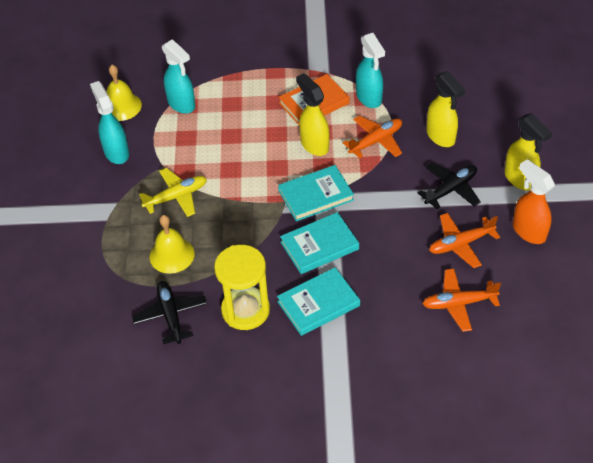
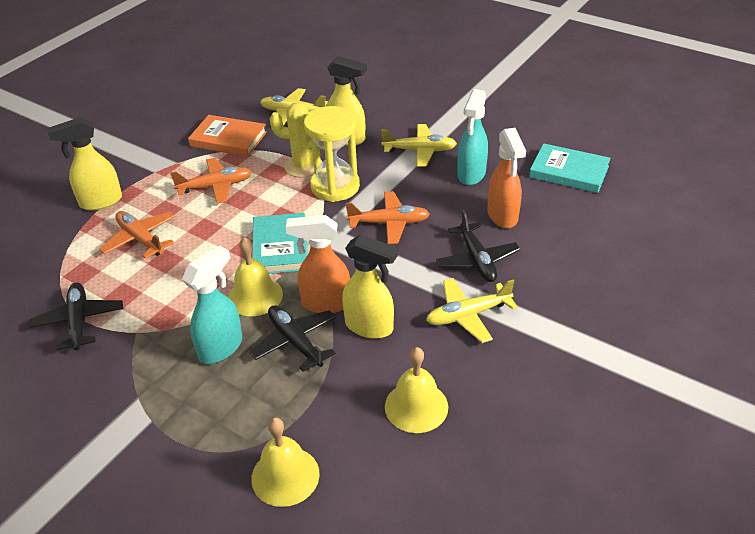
black plane: [132,281,207,344] [418,163,481,209] = 2 -> [30,282,123,350] [250,305,336,372] [436,210,520,282] = 3
orange spray bottle: [513,159,555,244] = 1 -> [286,215,350,313] [487,128,526,228] = 2
turquoise book: [277,267,360,336] [278,165,354,221] [280,212,359,274] = 3 -> [252,213,308,274] [529,143,611,193] = 2
turquoise spray bottle: [90,81,129,164] [162,39,195,114] [356,33,385,108] = 3 -> [182,246,242,364] [457,89,488,185] = 2
yellow bell: [106,65,142,121] [150,215,194,274] = 2 -> [228,237,283,316] [251,417,319,507] [385,347,448,433] = 3
yellow cactus: none = 0 -> [270,102,322,178] = 1
yellow plane: [139,168,207,217] = 1 -> [260,88,328,126] [381,124,457,167] [426,278,518,343] = 3

